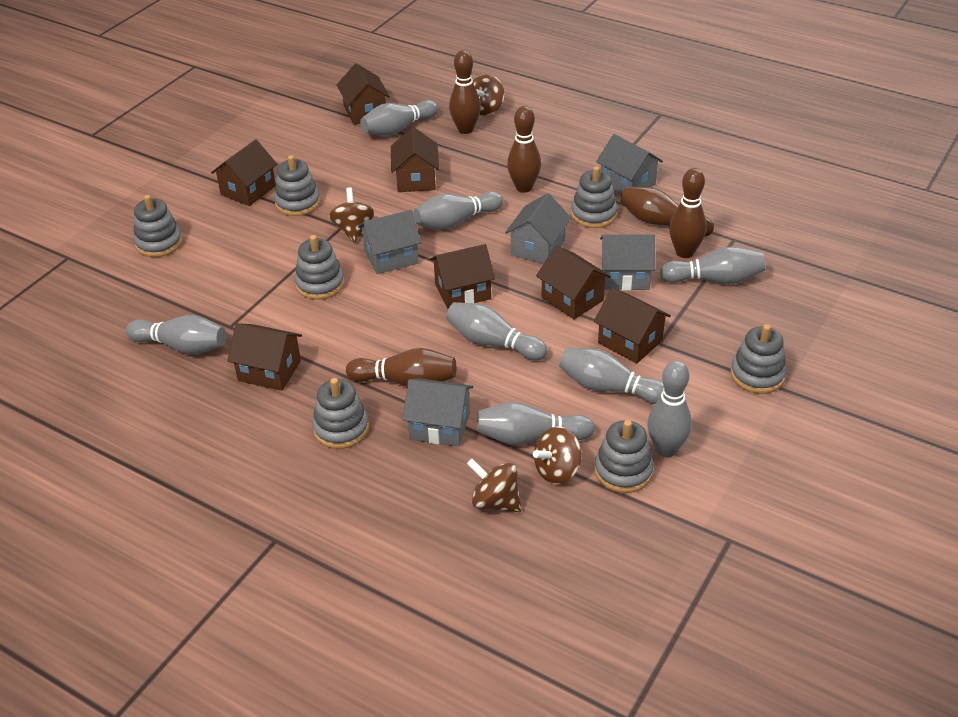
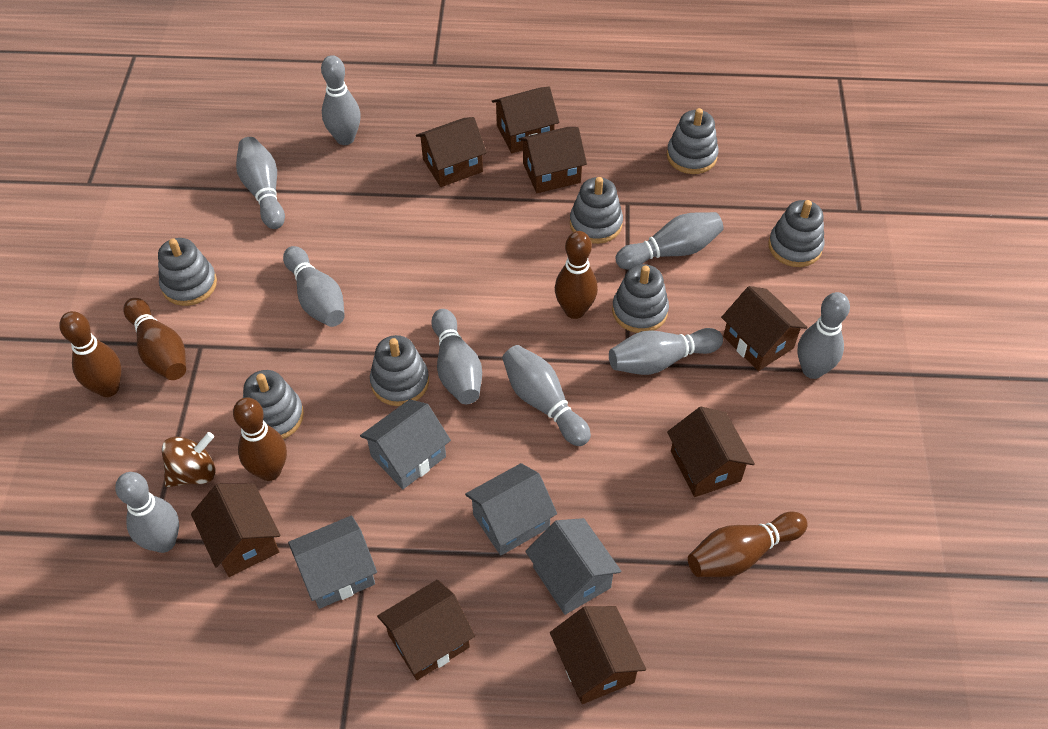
brown house: [211,139,277,206] [227,323,302,391] [337,63,390,125] [391,127,439,192] [429,244,495,309] [536,245,611,319] [594,288,671,363] = 7 -> [191,484,281,577] [377,580,475,680] [416,117,487,187] [492,87,559,153] [519,127,587,193] [550,606,646,704] [667,406,755,497] [721,286,807,371] = 8
brown spinning top: [329,187,375,243] [467,459,522,512] [473,74,504,115] [533,426,582,484] = 4 -> [162,432,215,487] = 1
grey bowling pin: [126,315,226,354] [360,100,439,136] [414,191,503,229] [446,302,547,360] [477,402,595,445] [559,348,664,404] [647,361,692,457] [660,246,765,284] = 8 -> [115,472,179,553] [236,137,285,229] [283,246,345,327] [321,55,361,145] [431,309,482,404] [502,345,591,446] [609,328,723,375] [616,212,724,269] [797,292,850,379] = 9
grey house: [358,210,421,274] [402,378,473,447] [505,193,571,264] [596,134,663,195] [600,234,655,291] = 5 -> [288,515,377,609] [360,399,451,489] [465,463,557,556] [525,518,621,615] = 4

